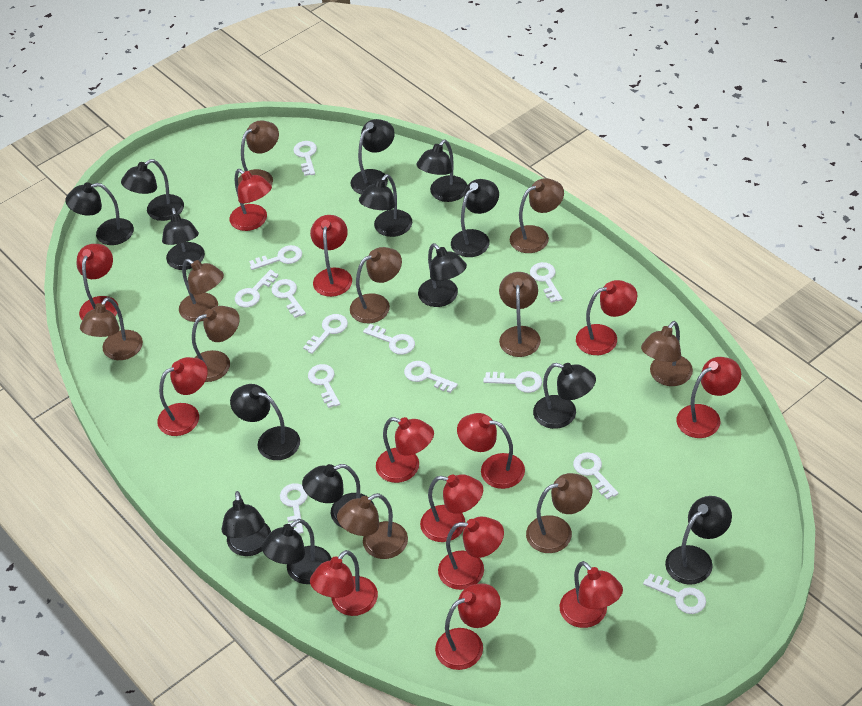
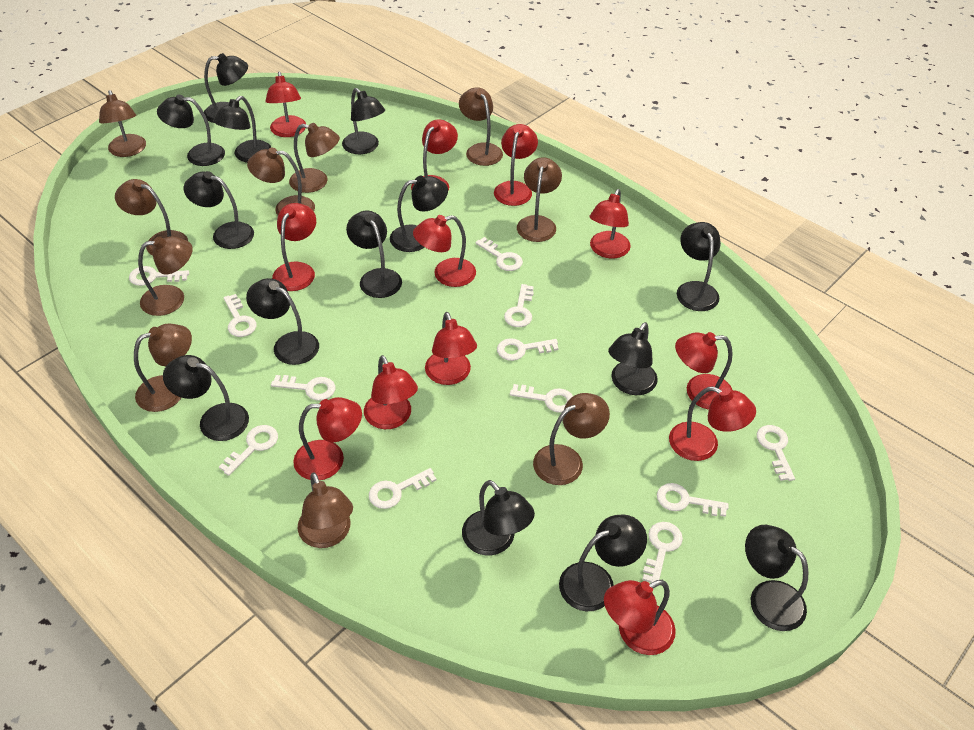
red lamp: [76,244,119,320] [157,357,208,436] [229,169,272,231] [310,215,352,297] [310,550,378,616] [376,417,434,483] [420,474,483,542] [435,583,501,670] [438,517,504,590] [457,413,525,489] [560,561,623,628] [576,280,637,355] [677,357,741,438] = 13 -> [266,72,306,137] [272,203,316,291] [293,397,362,480] [364,355,418,429] [411,119,458,191] [413,215,476,287] [425,312,477,385] [494,124,538,206] [589,189,631,259] [604,580,676,655] [669,387,756,461] [675,332,733,410] = 12
white key: [235,270,279,307] [249,245,302,270] [271,279,306,318] [280,483,308,534] [293,141,317,176] [303,314,348,354] [308,364,340,408] [363,324,415,355] [404,361,458,393] [483,371,542,393] [530,262,562,303] [573,452,618,499] [643,573,706,614] = 13 -> [129,266,189,286] [219,425,278,476] [223,294,257,337] [271,375,336,401] [369,468,436,509] [475,237,523,271] [497,338,559,361] [504,284,534,327] [510,384,573,413] [642,522,683,583] [657,483,729,517] [757,425,795,481] = 12

